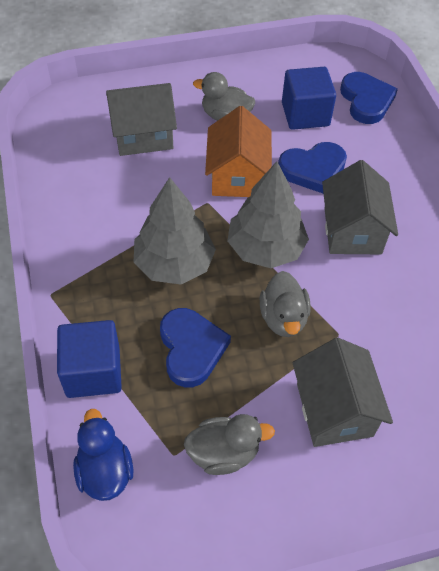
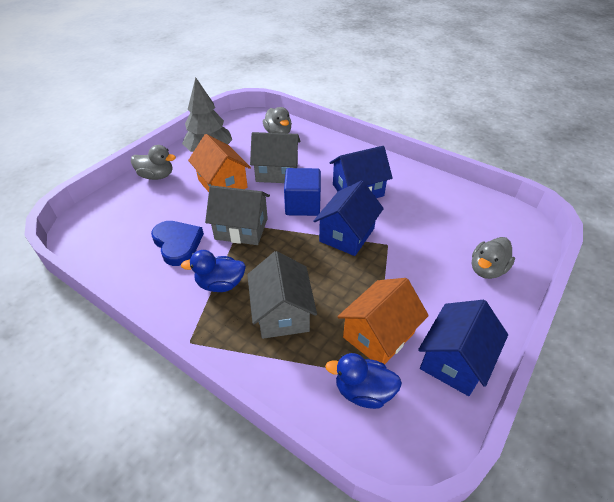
blue cube: [57,320,122,398] [282,67,336,130] = 2 -> [284,168,321,216] = 1
blue duck: [73,409,134,501] = 1 -> [181,250,246,292] [325,353,402,409] = 2
blue heart: [160,308,231,387] [278,142,347,194] [340,72,398,124] = 3 -> [151,221,204,266] = 1
blue house: none = 0 -> [313,180,384,256] [329,146,393,198] [418,300,508,396] = 3
grey tree: [134,177,216,284] [227,161,309,268] = 2 -> [182,77,232,152] = 1
orange house: [205,106,272,197] = 1 -> [188,134,251,192] [338,278,429,365] = 2

